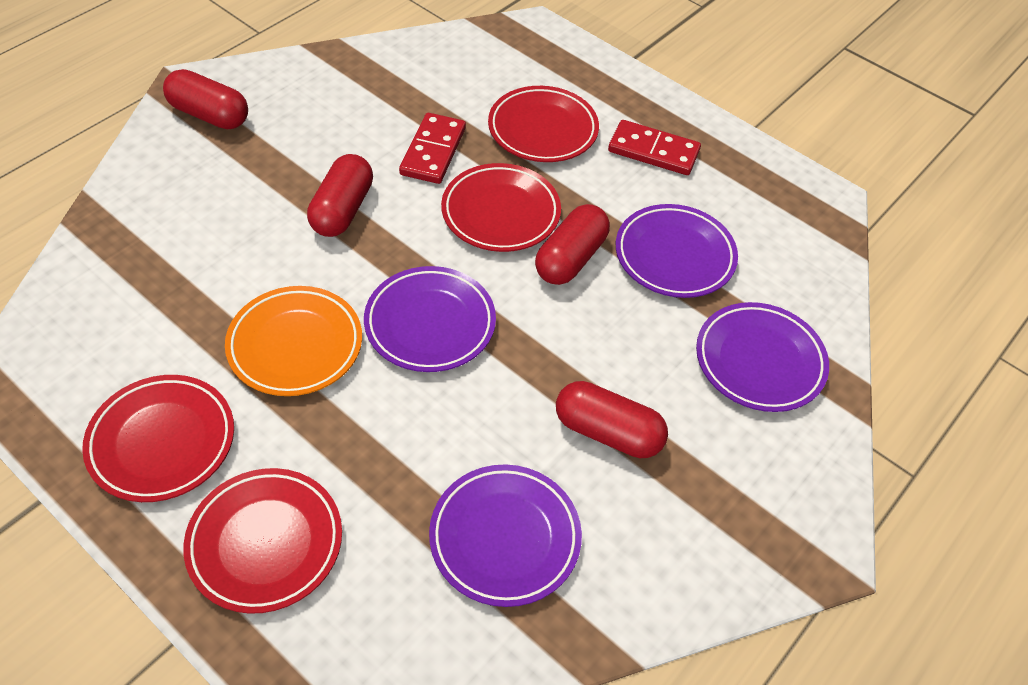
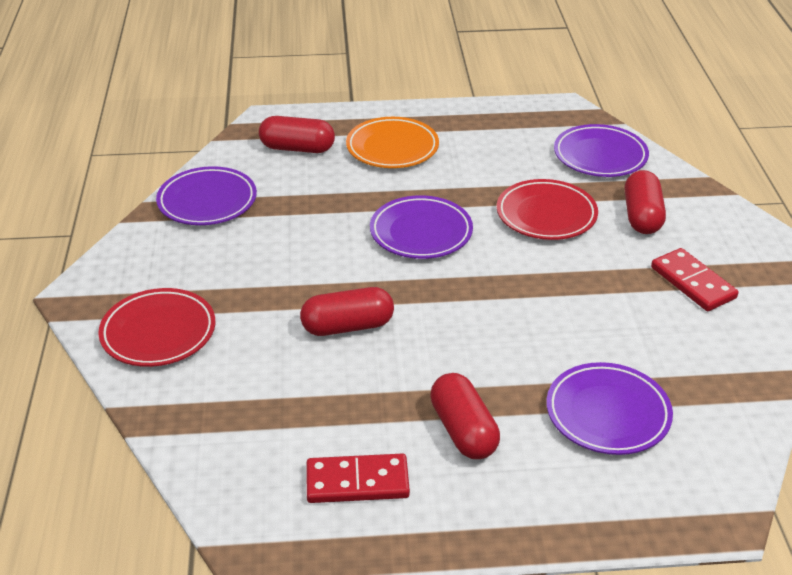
red plate: [82,375,234,502] [183,468,342,614] [441,163,561,252] [488,86,599,162] = 4 -> [98,288,215,367] [497,179,598,240] = 2

